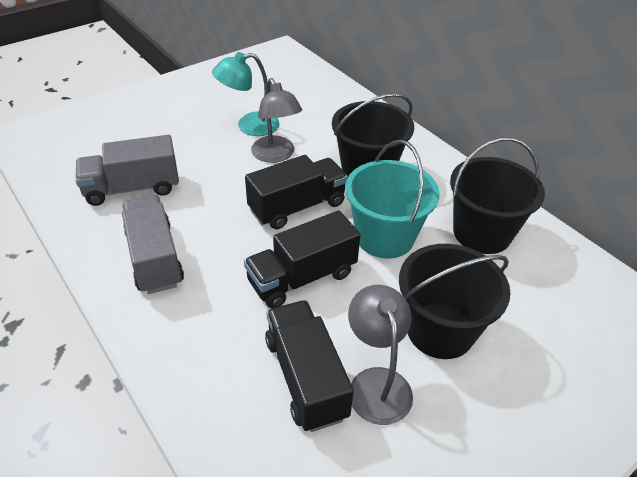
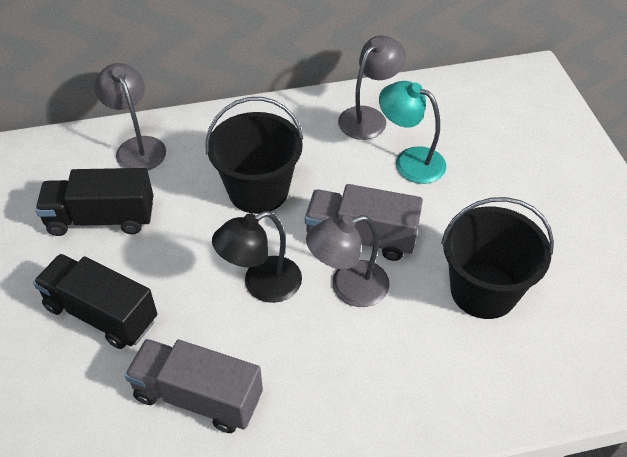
black bucket: [332,93,414,177] [399,244,511,359] [450,137,545,254] = 3 -> [205,97,303,214] [441,197,554,319] = 2
black lamp: none = 0 -> [212,211,302,303] = 1
black truck: [244,210,361,309] [245,155,348,229] [265,300,354,432] = 3 -> [33,254,157,349] [35,168,153,236] = 2
grey lamp: [251,78,302,163] [348,285,413,425] = 2 -> [94,63,166,170] [306,215,390,307] [338,35,406,140] = 3
turquoise bucket: [345,140,440,258] = 1 -> none = 0

